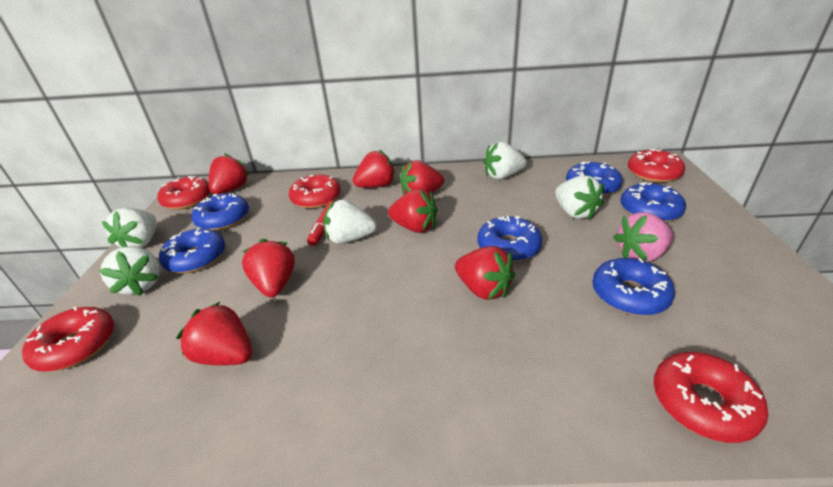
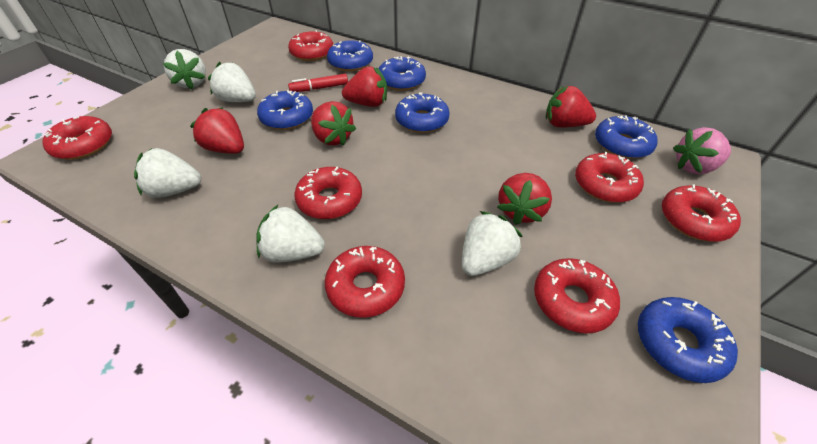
red donut: [22,307,114,372] [157,176,211,210] [289,175,341,209] [628,149,685,183] [653,352,768,443] = 5 -> [42,116,112,160] [288,30,333,61] [294,167,362,219] [325,246,405,318] [534,258,620,333] [575,152,644,203] [662,184,741,242] = 7
red strawberry: [177,302,252,365] [209,153,249,194] [242,239,295,297] [353,150,396,188] [388,189,438,233] [400,160,444,195] [455,246,515,300] = 7 -> [190,108,244,154] [311,101,356,146] [342,66,387,107] [497,173,552,225] [546,86,596,128] = 5

